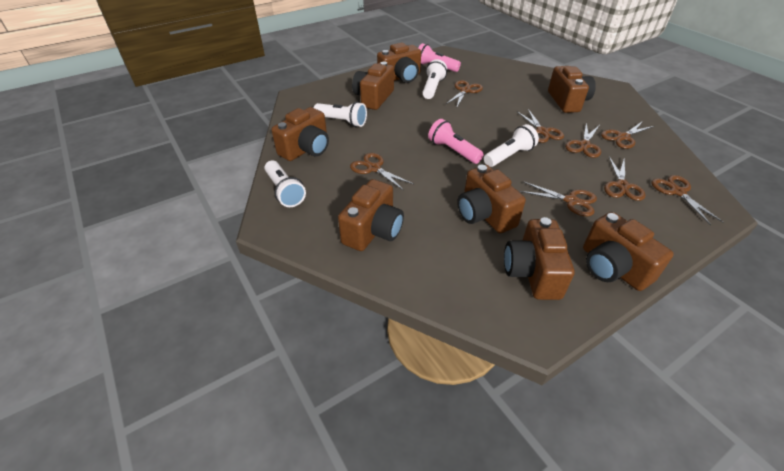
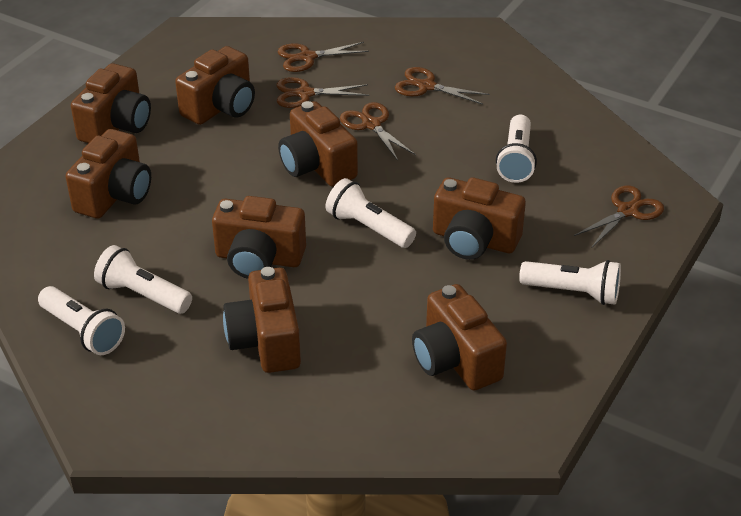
brown scissors: [350,153,413,191] [445,80,483,107] [517,109,564,143] [520,181,597,216] [565,123,601,158] [601,121,654,149] [604,157,646,201] [652,175,724,225] = 8 -> [277,42,369,72] [277,77,369,108] [340,102,416,161] [395,67,490,105] [574,185,664,248] = 5
pink flashlight: [418,43,461,72] [428,119,484,164] = 2 -> none = 0
white flashlight: [265,160,306,207] [314,102,367,127] [423,59,447,99] [484,124,539,167] = 4 -> [38,286,125,355] [94,245,192,314] [326,178,416,248] [496,115,537,183] [519,260,621,305] = 5

